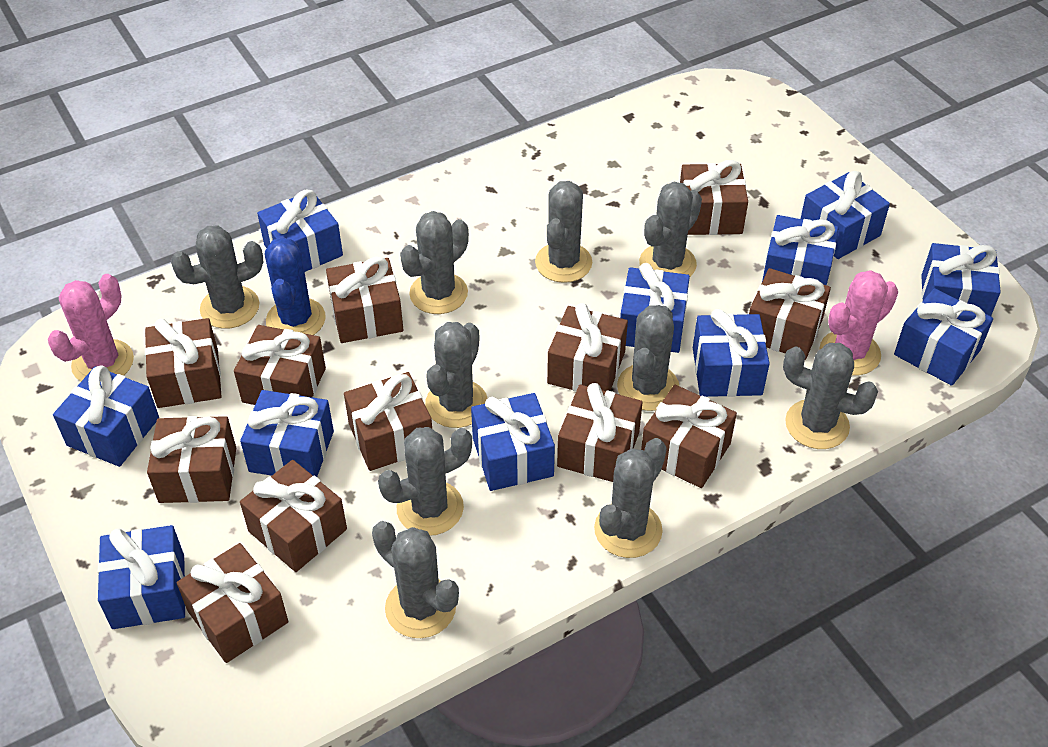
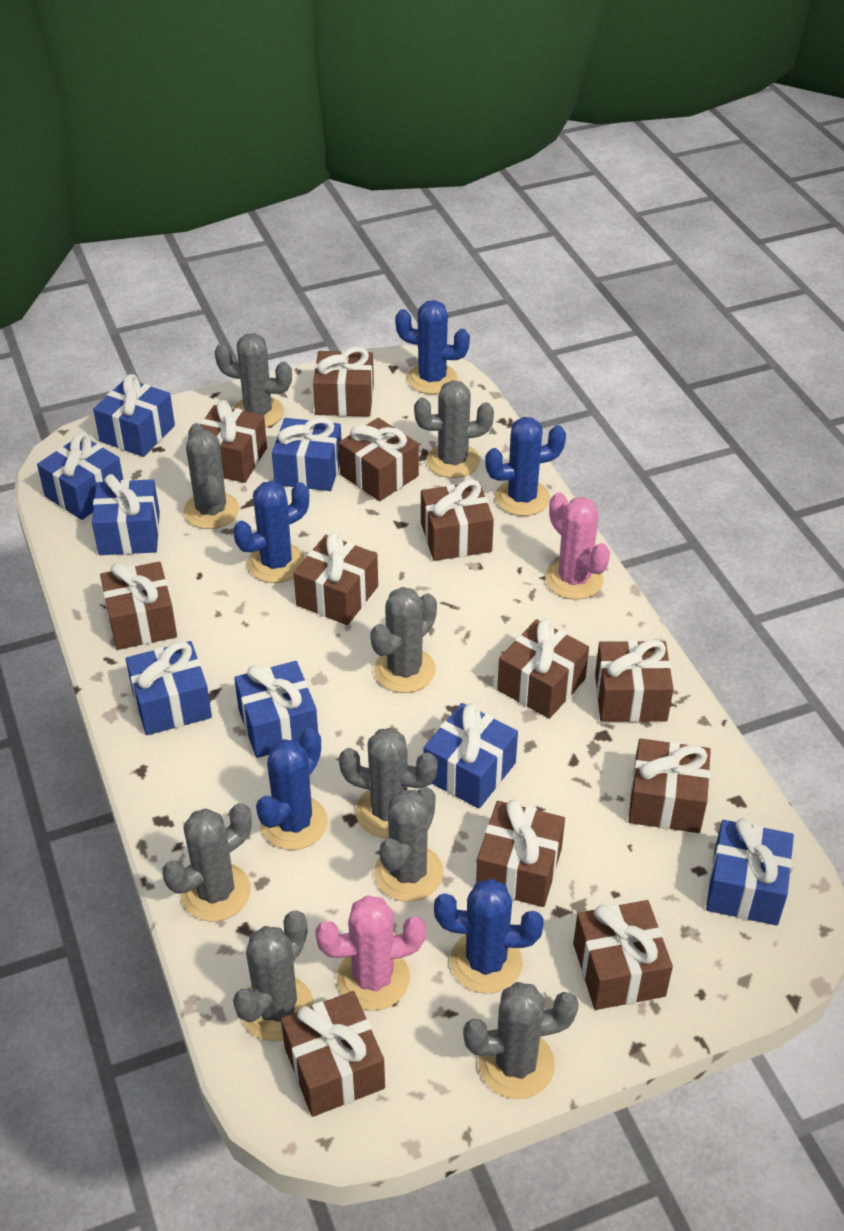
blue cactus: [265,237,326,335] = 1 -> [233,481,309,583] [256,728,328,850] [395,300,470,394] [434,879,544,993] [485,417,566,516] = 5
blue gift: [53,365,159,467] [98,525,185,629] [240,390,334,477] [257,189,343,272] [471,393,555,491] [620,263,690,353] [693,309,770,397] [762,215,839,285] [801,171,890,259] [894,288,993,386] [921,243,1001,316] = 11 -> [37,433,123,520] [92,474,160,555] [93,374,175,457] [126,641,212,735] [234,661,318,758] [272,417,341,491] [424,703,518,809] [706,818,794,926] = 8
grey cactus: [171,225,263,329] [372,521,459,638] [378,427,472,536] [400,211,469,314] [425,322,488,428] [535,181,592,283] [594,438,667,558] [617,305,679,411] [639,182,702,277] [783,343,878,449] = 10 -> [162,803,252,922] [183,423,239,529] [214,333,292,428] [233,910,314,1042] [339,728,438,838] [370,587,437,693] [374,787,443,902] [414,380,494,478] [463,982,579,1099] = 9

